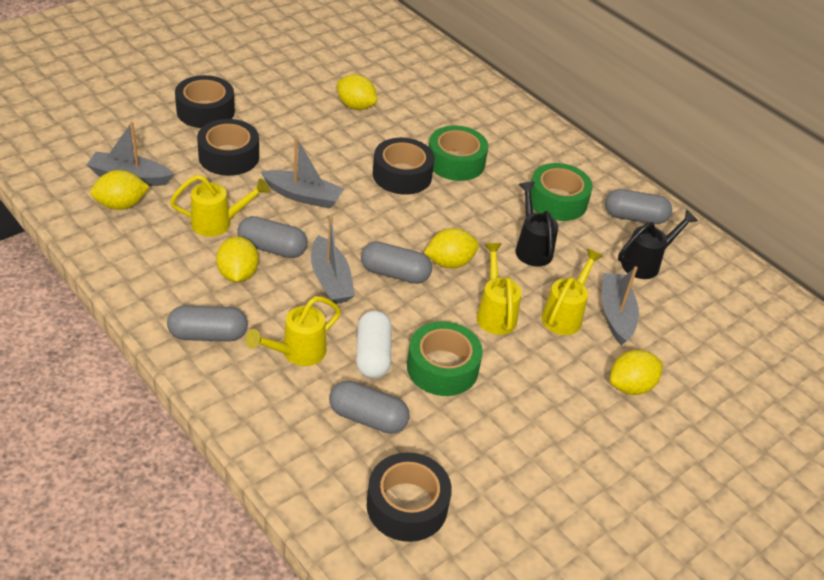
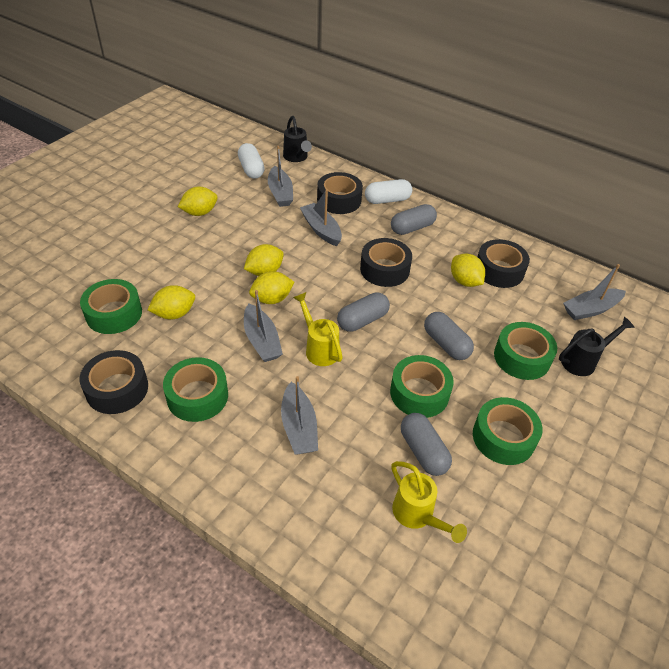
green tape: [407,321,483,396] [429,125,488,181] [530,163,593,221] = 3 -> [80,279,142,334] [163,357,228,422] [390,355,454,418] [473,397,543,465] [494,322,557,380] = 5
grey boat: [87,122,174,186] [261,137,344,208] [311,216,355,304] [602,267,639,345] = 4 -> [244,290,283,362] [268,146,293,207] [281,376,318,455] [300,189,342,246] [563,264,626,320] = 5
grey capsule: [167,306,248,342] [237,216,308,258] [329,381,410,434] [361,241,432,284] [605,189,672,224] = 5 -> [337,292,390,332] [391,204,437,235] [401,413,452,476] [424,312,474,360] = 4
white capsule: [356,310,392,378] = 1 -> [238,143,265,179] [365,179,412,204] = 2
yellow watering can: [170,175,270,237] [245,296,341,366] [477,243,522,335] [541,249,603,335] = 4 -> [293,292,343,366] [391,461,467,543] = 2

